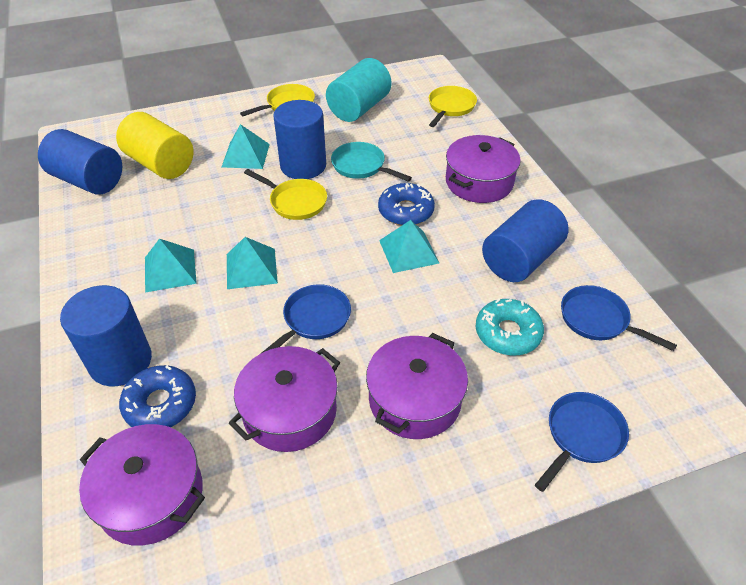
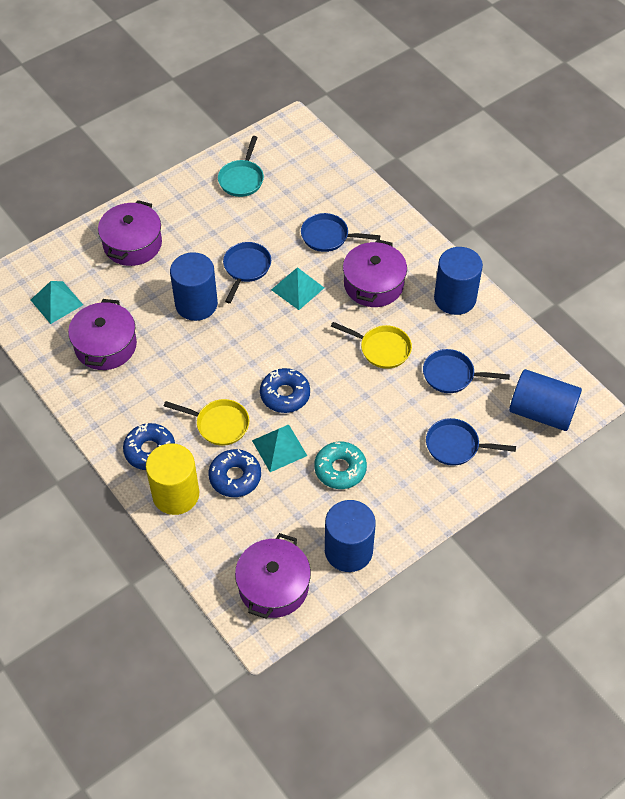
blue donut: [119,365,196,427] [378,183,435,226] = 2 -> [123,423,175,470] [209,449,261,497] [260,368,310,413] = 3
blue pan: [260,284,351,354] [535,392,629,492] [561,285,677,351] = 3 -> [223,242,271,303] [301,213,380,252] [423,349,510,393] [426,418,516,466] = 4
turquoise cylinder: [326,58,392,122] = 1 -> none = 0
turquoise pyramid: [145,239,197,292] [222,124,270,169] [227,237,278,289] [379,220,439,273] = 4 -> [31,281,83,324] [252,424,307,472] [271,267,324,310] = 3
yellow pan: [240,84,315,116] [244,169,327,220] [429,86,477,127] = 3 -> [164,399,249,446] [331,322,412,369] = 2

